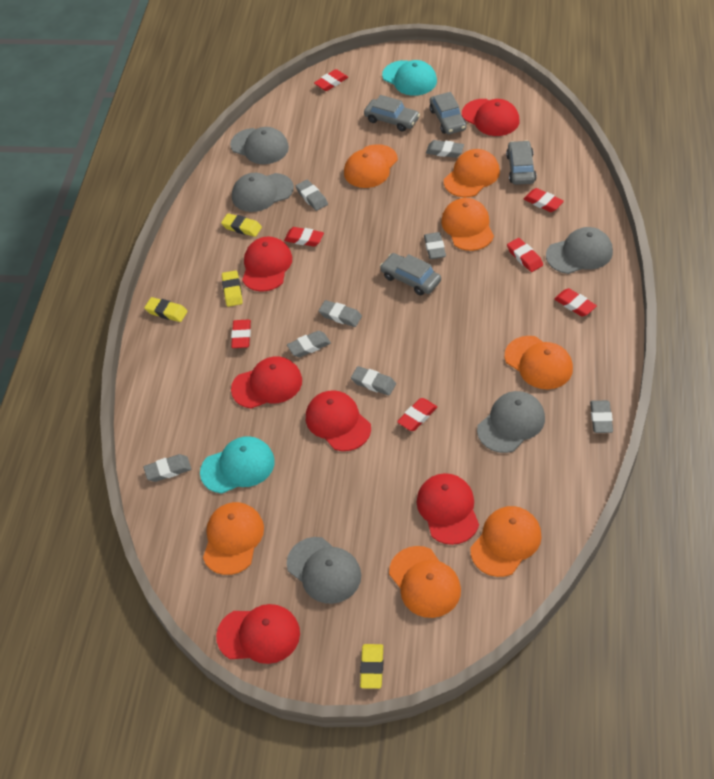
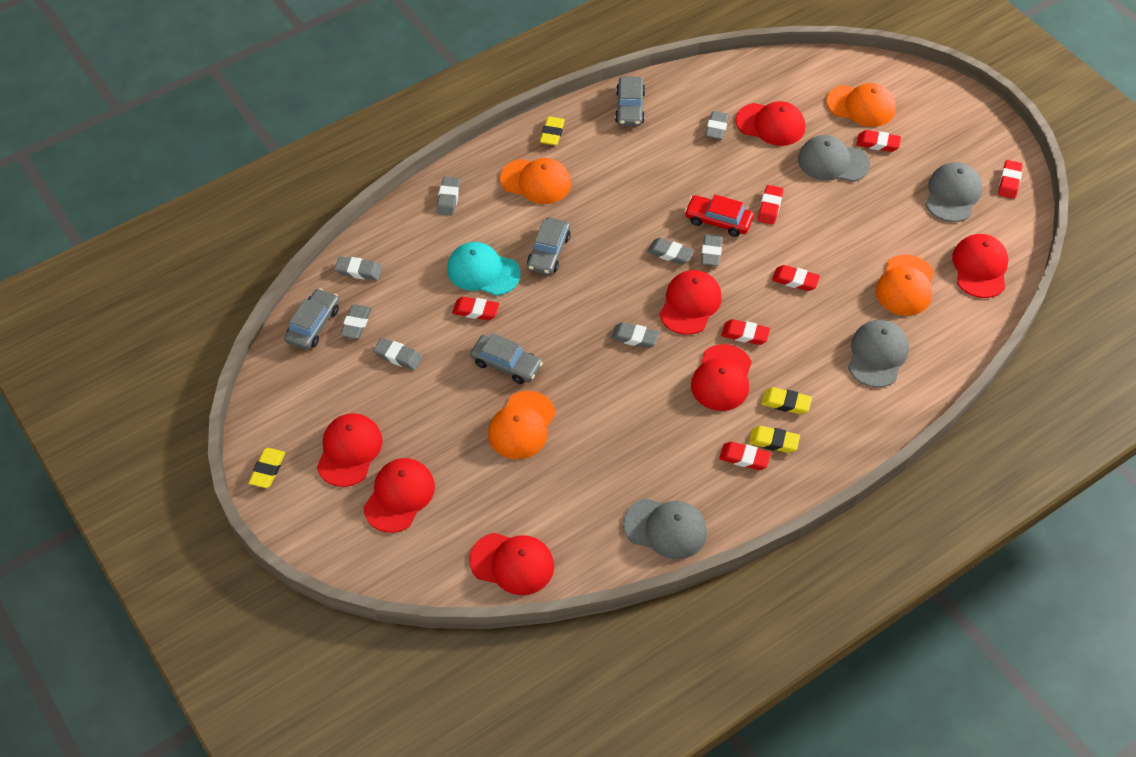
grey cap: [230,127,289,164] [232,173,294,212] [287,537,361,604] [477,391,545,453] [546,227,613,274] = 5 -> [623,498,707,559] [798,135,870,182] [848,320,909,387] [926,162,982,222] = 4
orange cap: [203,502,264,575] [344,144,398,188] [389,546,461,618] [441,198,494,251] [444,149,500,197] [470,506,542,577] [505,336,573,389] = 7 -> [488,391,556,459] [500,158,571,204] [826,83,896,127] [875,255,934,316] = 4
red cap: [216,604,300,664] [231,357,302,409] [242,237,292,292] [306,390,371,451] [417,473,479,545] [462,99,520,136] = 6 -> [317,413,383,487] [363,458,435,533] [469,533,554,595] [659,270,722,335] [691,344,752,411] [735,101,805,146] [952,234,1008,298] = 7
red car: none = 0 -> [685,195,754,237] = 1
turquoise cap: [200,436,275,493] [382,60,437,96] = 2 -> [447,242,521,296] = 1

